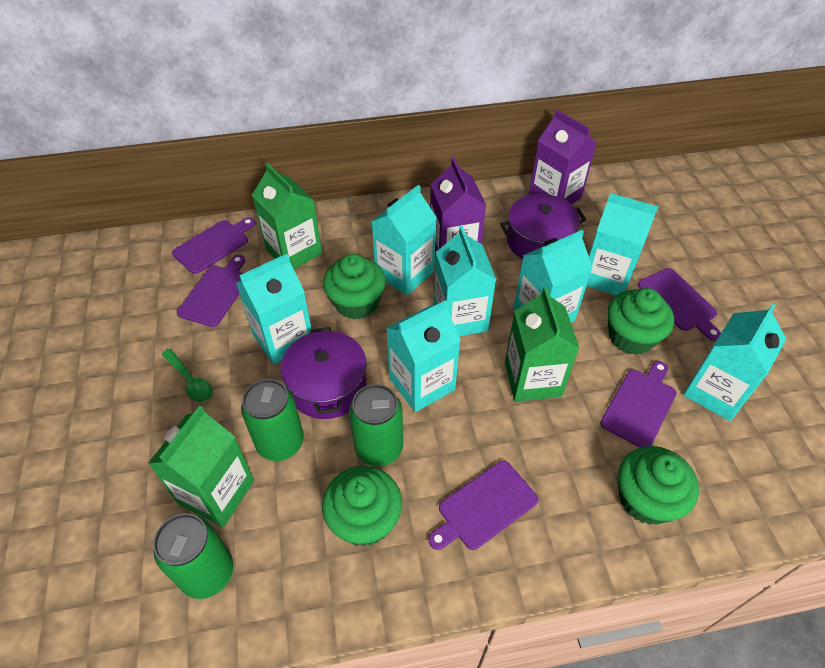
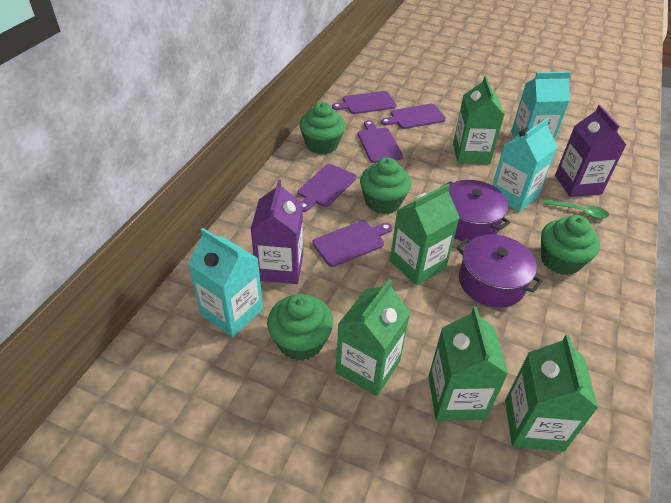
green can: [153,513,233,599] [241,379,304,461] [349,384,403,466] = 3 -> none = 0
green carton: [148,406,254,527] [252,163,322,269] [505,287,579,402] = 3 -> [336,279,411,396] [390,184,460,286] [428,307,508,421] [453,76,505,164] [505,334,598,451] = 5
turquoise carton: [236,254,312,364] [371,185,437,295] [386,300,461,412] [434,226,497,336] [513,230,592,323] [587,193,658,295] [683,304,786,421] = 7 -> [188,228,263,337] [492,118,558,212] [511,72,571,140] = 3

